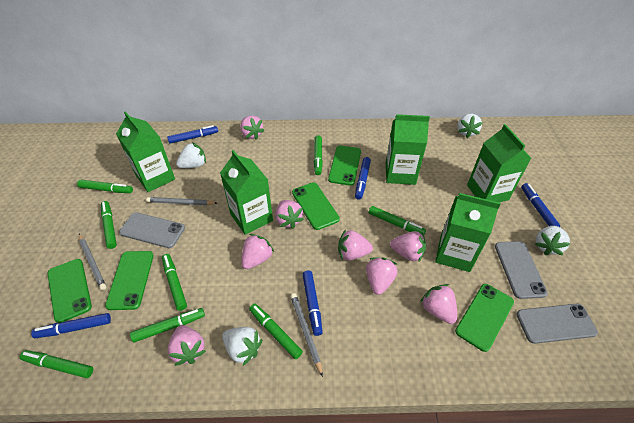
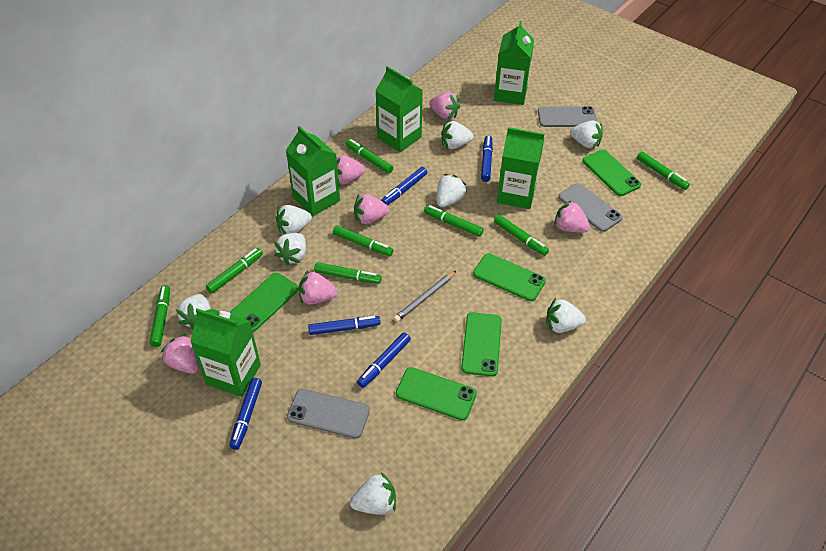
grey pencil: [79,234,106,290] [146,197,217,205] [290,293,323,377] = 3 -> [394,271,456,322] = 1
pink strawberry: [167,325,206,366] [240,116,265,140] [241,234,274,269] [275,200,304,229] [338,229,373,260] [366,257,398,295] [390,231,426,262] [420,284,457,324] = 8 -> [161,334,199,374] [299,271,338,305] [337,155,365,185] [354,194,389,224] [429,92,460,119] [554,200,590,233] = 6
white strawberry: [176,142,206,168] [222,327,262,366] [457,114,483,138] [535,226,570,255] = 4 -> [176,294,211,330] [275,233,306,266] [276,205,312,234] [350,472,396,515] [437,174,467,207] [441,121,473,149] [546,298,586,333] [570,120,603,148] = 8

